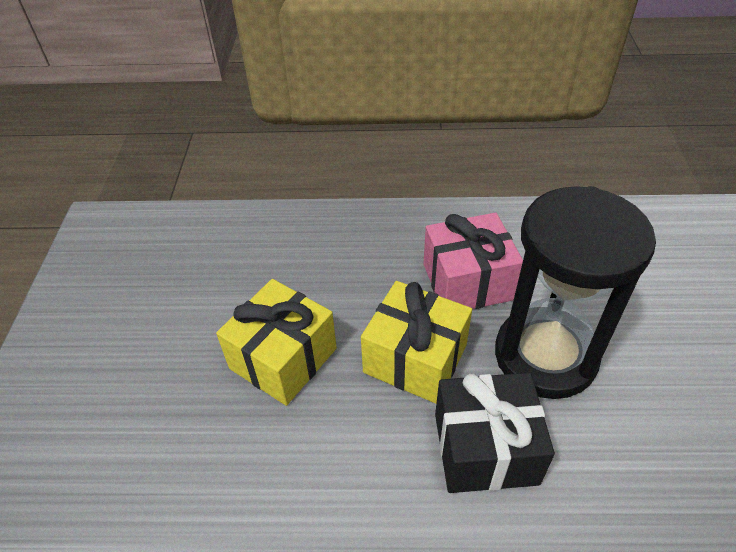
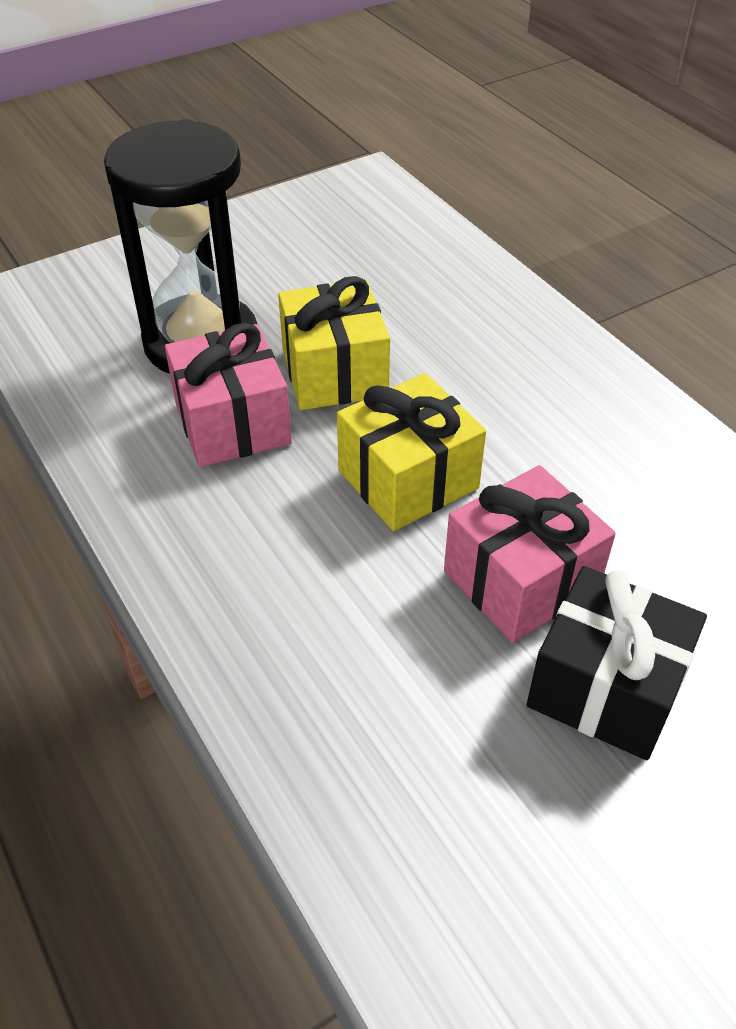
pink gift: [423,213,523,309] = 1 -> [165,323,292,467] [444,465,616,643] = 2

